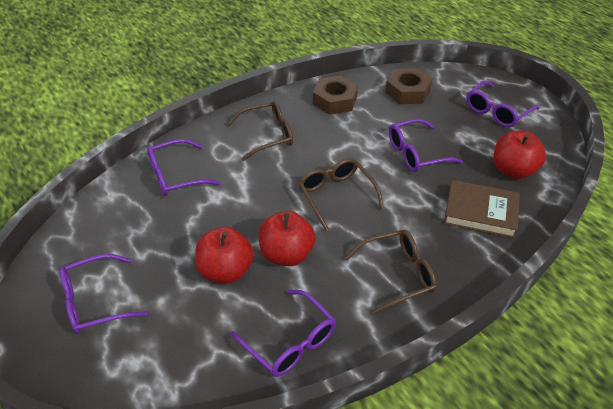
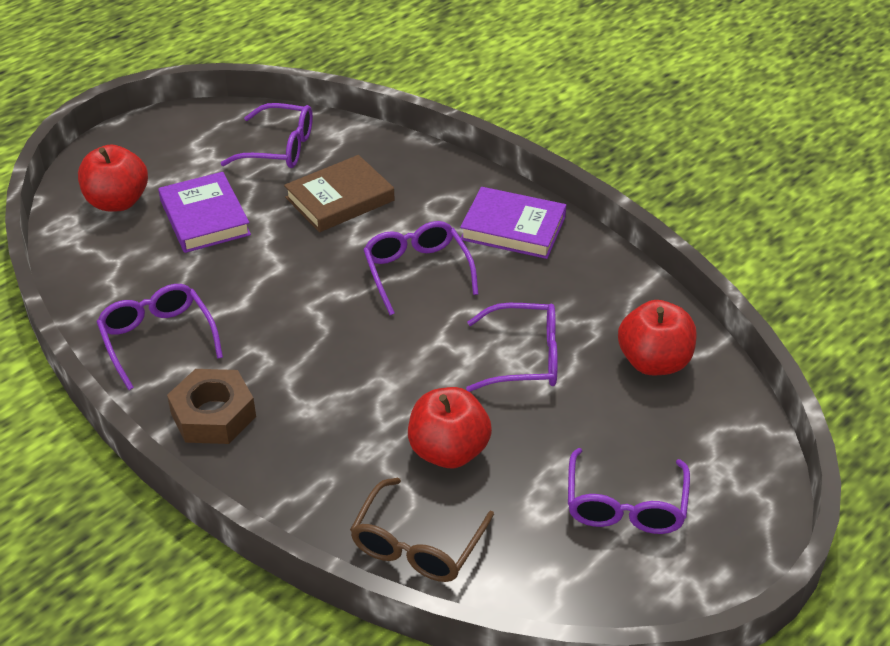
brown glasses: [227,101,293,161] [298,158,384,231] [345,230,437,315] = 3 -> [350,478,494,582] = 1
brown nut: [313,76,358,115] [385,68,432,104] = 2 -> [167,369,256,444] = 1
purple book: none = 0 -> [158,172,251,253] [460,187,566,259] = 2

